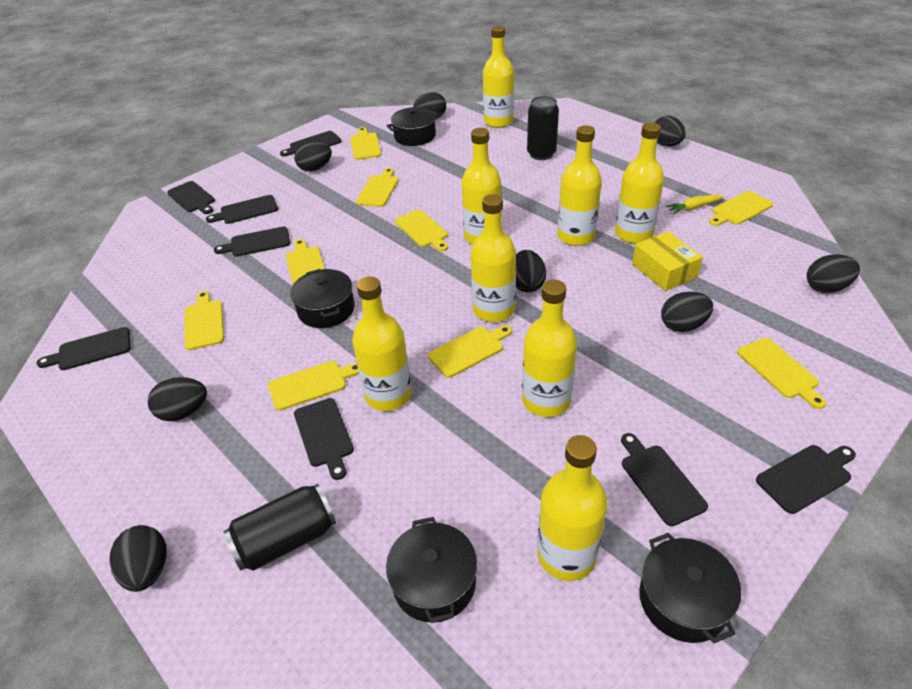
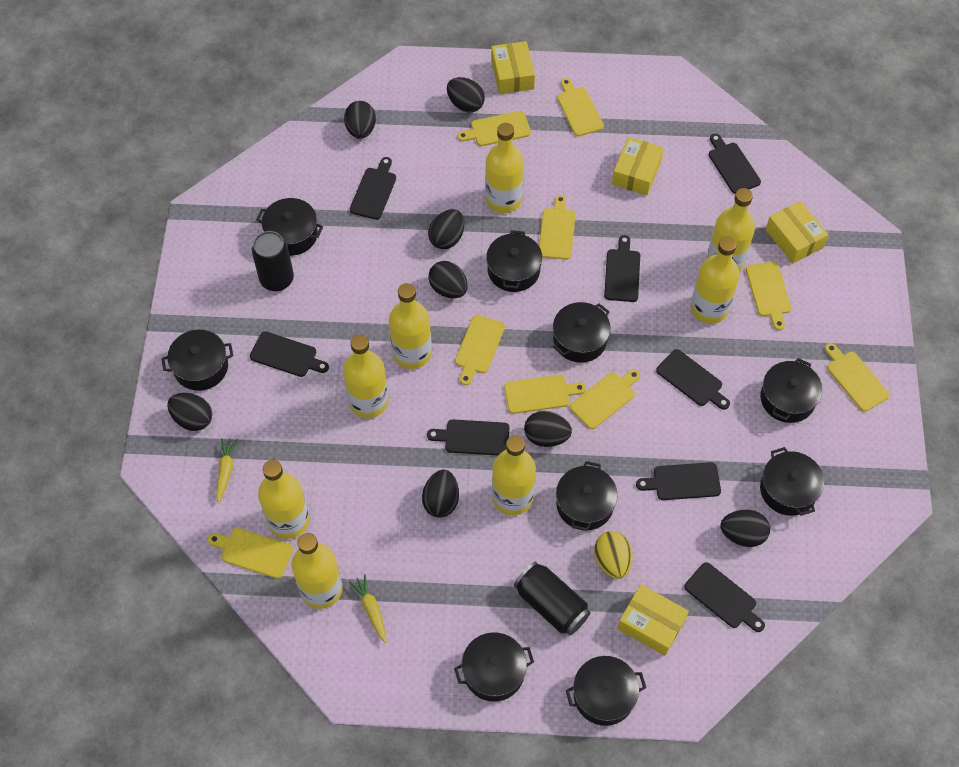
black pot: [290,269,355,328] [386,517,477,623] [387,107,440,146] [639,533,741,643] = 4 -> [161,330,233,391] [256,198,323,256] [454,632,534,702] [486,230,542,292] [553,302,611,363] [556,461,618,531] [566,656,646,726] [760,358,822,423] [760,447,824,516] = 9
yellow box: [632,231,703,291] = 1 -> [491,41,535,94] [612,137,664,196] [617,584,689,656] [765,201,829,263] = 4
yellow carrot: [665,195,724,214] = 1 -> [216,438,238,504] [349,575,387,643] = 2
yellow egg: none = 0 -> [594,531,633,579] = 1

